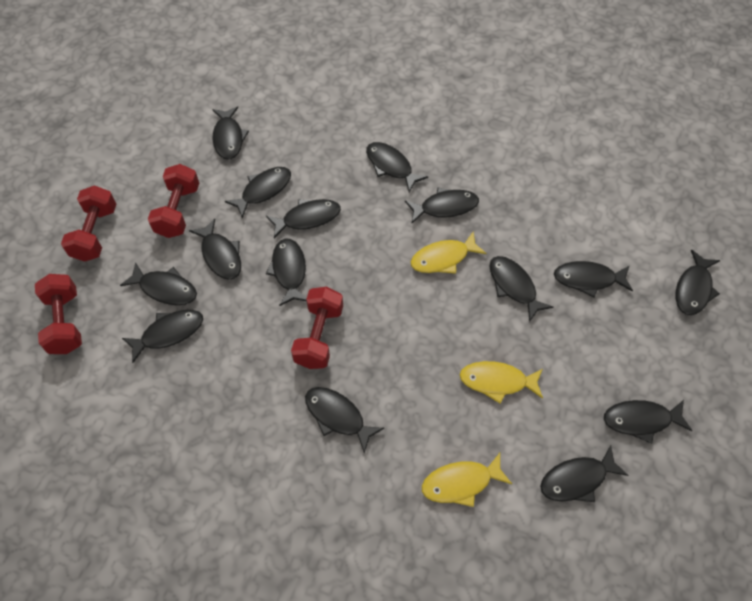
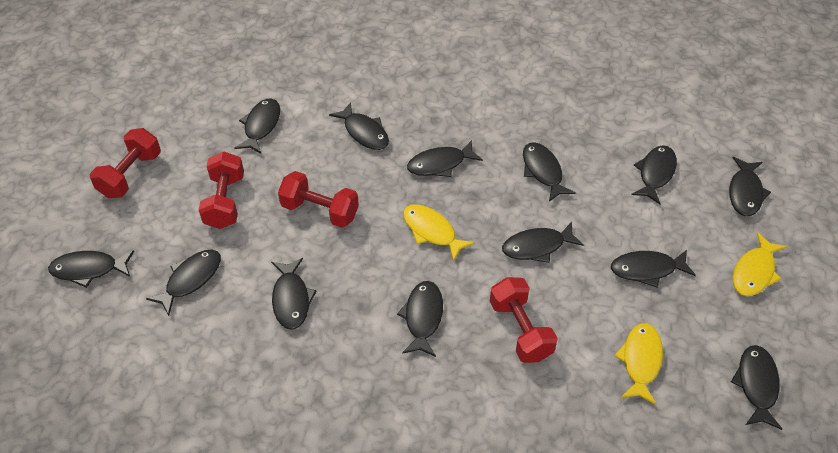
black fish: [120,262,197,305] [122,310,203,363] [189,219,241,280] [212,106,249,159] [225,167,291,218] [266,199,341,238] [266,238,307,306] [305,387,384,453] [366,142,428,192] [405,187,479,223] [489,256,553,322] [540,445,628,502] [554,261,633,298] [604,400,692,444] [676,250,720,315] = 15 -> [48,250,134,288] [146,250,221,316] [234,99,280,154] [271,258,316,330] [329,102,389,150] [397,281,443,357] [407,140,483,177] [502,222,584,263] [523,142,576,202] [611,250,696,288] [631,145,677,204] [729,157,771,216] [731,345,782,430] = 13

